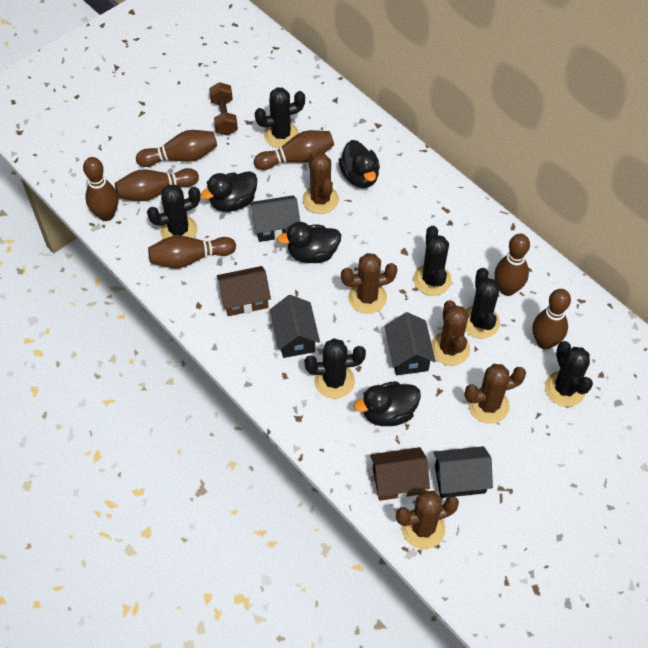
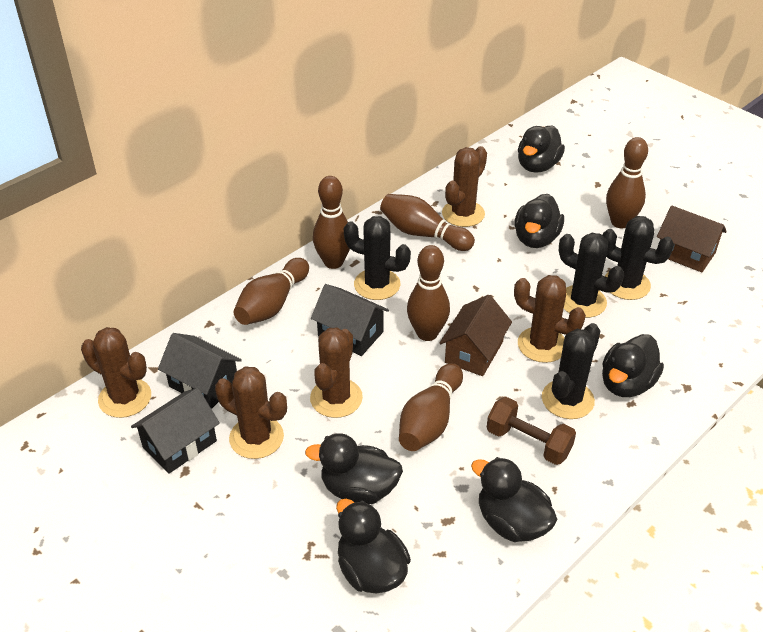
black cactus: [147,185,201,239] [255,87,305,148] [304,338,366,399] [413,226,452,296] [465,268,500,338] [545,341,593,407] = 6 -> [344,216,411,300] [542,323,600,419] [559,233,624,318] [602,216,674,300] = 4
black duck: [200,171,257,212] [277,222,341,263] [339,140,380,188] [354,381,421,426] = 4 -> [305,433,403,504] [336,499,411,594] [471,457,558,542] [514,194,564,248] [518,125,565,173] [602,334,664,397] = 6
black house: [250,195,300,242] [270,295,320,358] [385,312,436,375] [433,446,493,498] = 4 -> [131,388,220,474] [158,333,242,409] [311,284,389,356] = 3
brown bowling pin: [83,157,118,221] [115,168,199,201] [136,130,217,167] [148,236,236,268] [254,130,334,170] [495,234,530,296] [532,289,571,349] = 7 -> [233,258,309,325] [313,176,350,269] [380,194,475,251] [399,363,463,451] [407,245,450,341] [606,137,648,228] = 6

